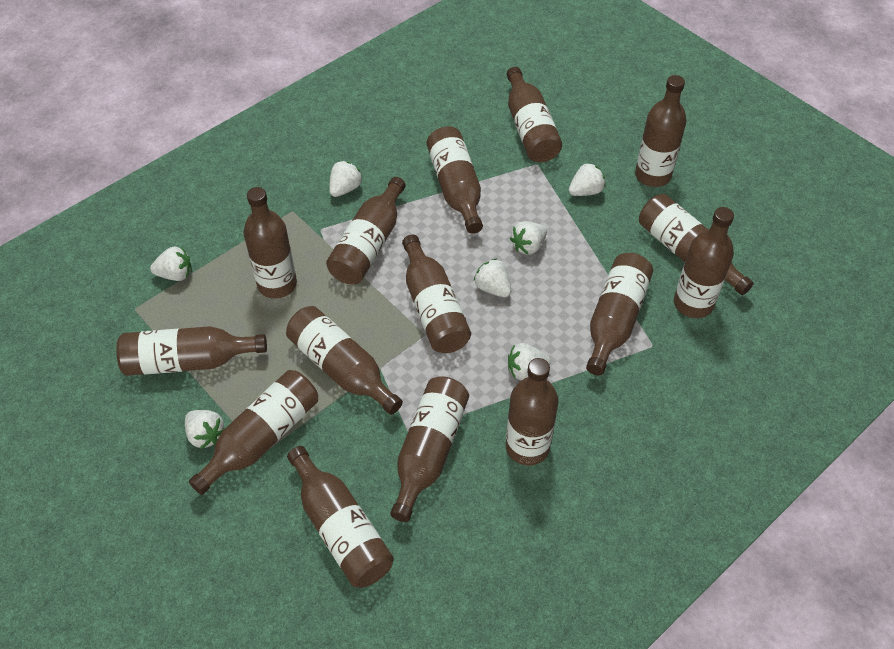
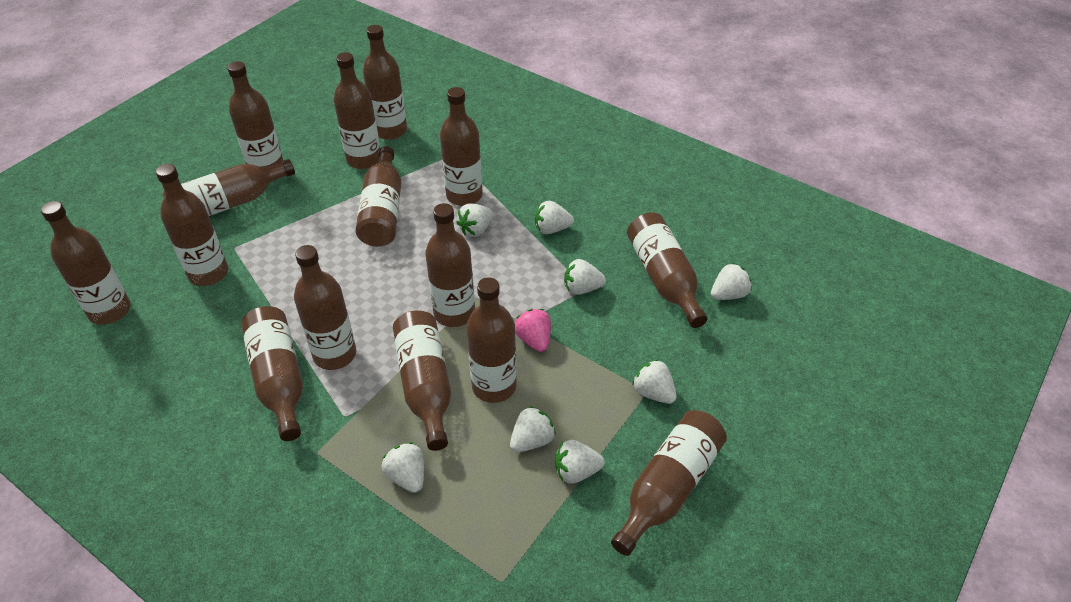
pink strawberry: none = 0 -> [515,309,551,352] = 1
white strawberry: [150,246,192,281] [185,410,225,449] [329,161,363,197] [474,259,511,297] [508,343,551,380] [510,221,547,255] [569,163,606,196] = 7 -> [382,442,424,493] [456,204,493,237] [510,406,556,452] [535,201,574,234] [555,440,605,484] [564,259,606,295] [632,359,677,404] [711,263,752,300] = 8

